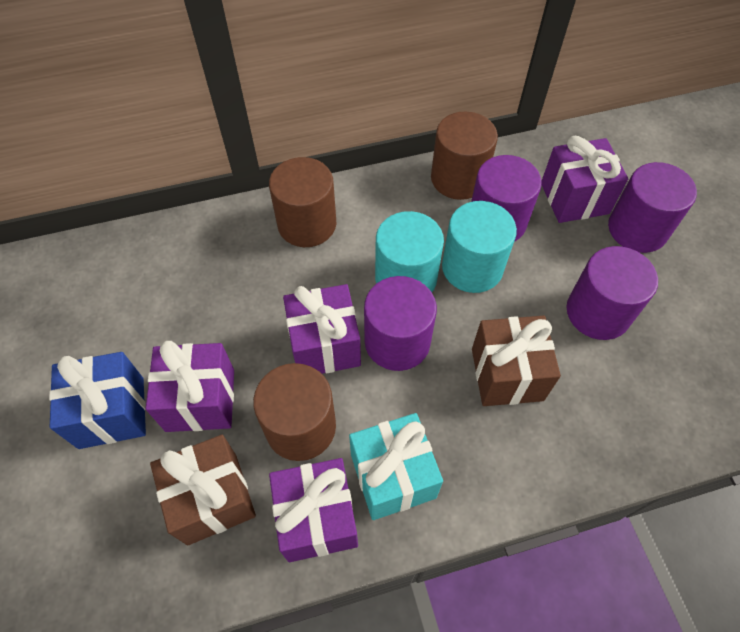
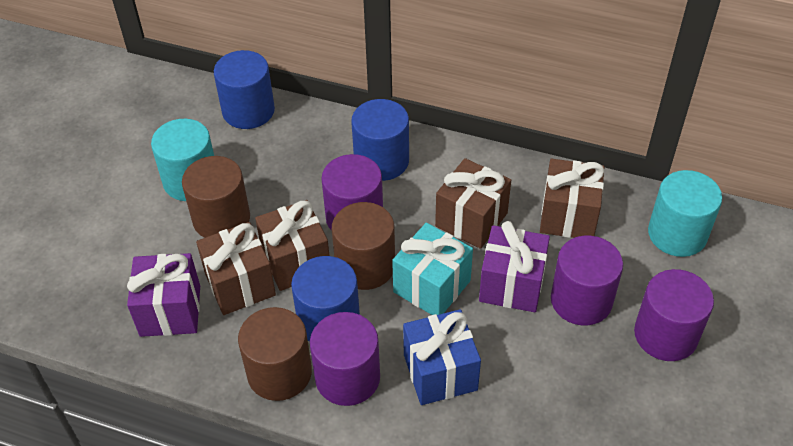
blue cylinder: none = 0 -> [214,50,275,129] [291,256,360,342] [351,99,409,181] = 3
brown gift: [150,435,256,546] [472,316,561,406] = 2 -> [196,222,276,315] [255,200,329,291] [435,158,511,249] [540,159,605,238] = 4
purple gift: [145,341,234,432] [269,458,358,562] [283,284,361,374] [541,136,628,223] = 4 -> [127,253,200,337] [479,221,550,312] = 2

